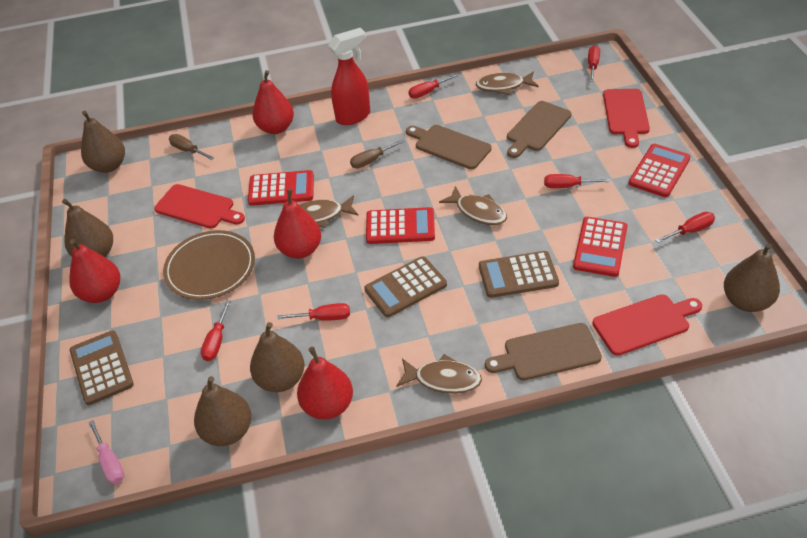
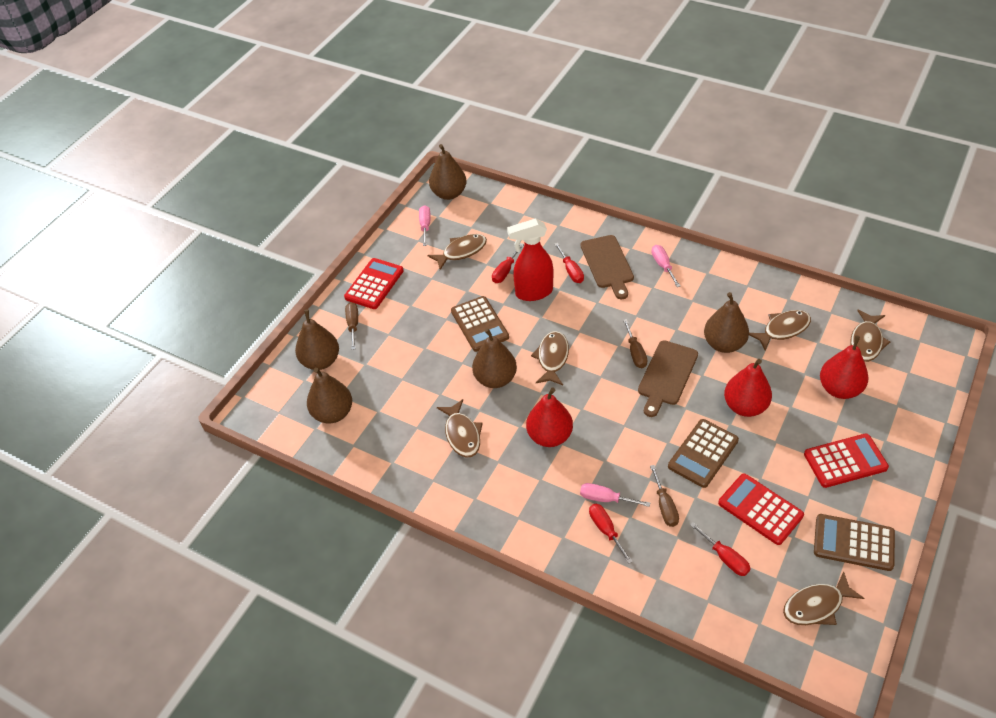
brown cutting board: [406,125,492,169] [485,323,602,381] [507,101,572,158] = 3 -> [580,235,634,299] [638,340,698,417] = 2
brown fish: [299,195,359,228] [396,354,482,394] [439,186,507,225] [476,71,539,95] = 4 -> [428,234,487,270] [437,399,483,458] [531,331,569,385] [749,310,811,351] [783,571,864,625] [850,310,891,362] = 6
brown plate: [163,230,255,300] = 1 -> none = 0
brown screwdriver: [169,134,214,160] [350,139,405,168] = 2 -> [345,302,358,350] [623,319,647,368] [650,465,679,527] = 3
pink screwdriver: [88,420,125,485] = 1 -> [419,205,431,246] [580,483,650,507] [652,245,680,287] = 3
red calculator: [248,170,314,206] [366,207,435,244] [573,217,627,277] [628,144,691,197] = 4 -> [344,258,404,309] [718,474,804,545] [804,434,889,488] = 3
red cutting board: [154,184,245,228] [592,294,702,356] [603,89,650,148] = 3 -> none = 0
red pear: [69,239,120,303] [252,70,294,134] [274,189,321,259] [297,347,353,420] = 4 -> [526,387,573,447] [724,359,772,417] [820,335,868,399] = 3
red screwdriver: [201,300,231,361] [277,303,350,321] [408,74,459,99] [544,174,610,188] [588,45,600,82] [655,212,715,243] = 6 -> [492,243,524,283] [554,243,584,283] [589,504,633,564] [690,522,751,576] = 4

